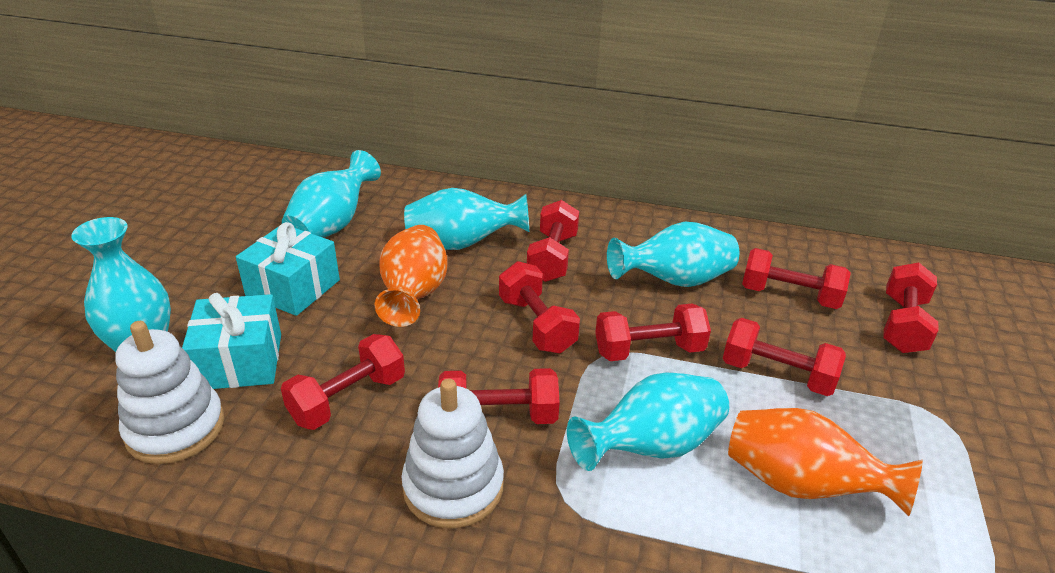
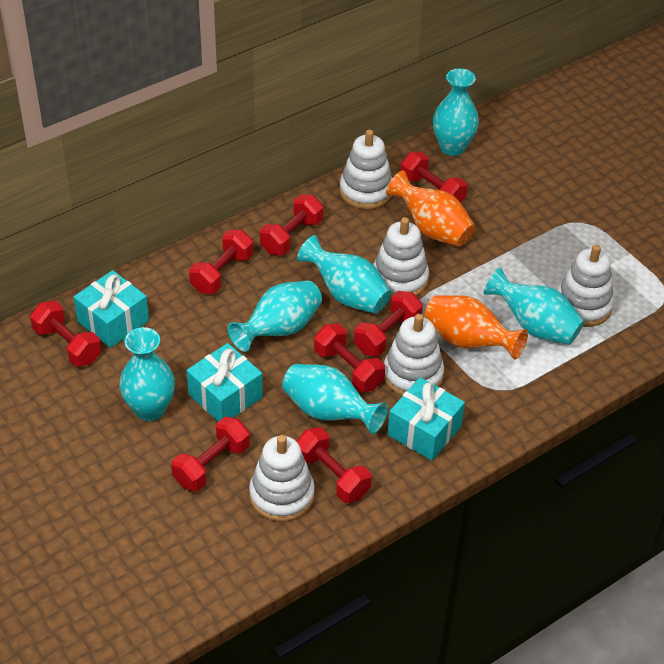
turquoise gift: [182,293,281,389] [236,222,340,316] = 2 -> [74,270,149,348] [186,343,263,422] [388,377,465,461] = 3
turquoise vase: [71,217,171,352] [282,150,381,238] [404,188,529,250] [567,373,729,471] [607,222,740,287] = 5 -> [119,327,175,421] [228,280,322,352] [282,364,388,434] [297,235,391,314] [433,68,479,156] [484,267,585,345] = 6
white stacking toy: [115,321,224,464] [401,379,504,528] = 2 -> [249,435,315,522] [339,130,392,209] [373,217,429,298] [384,314,444,396] [557,245,614,327] = 5

